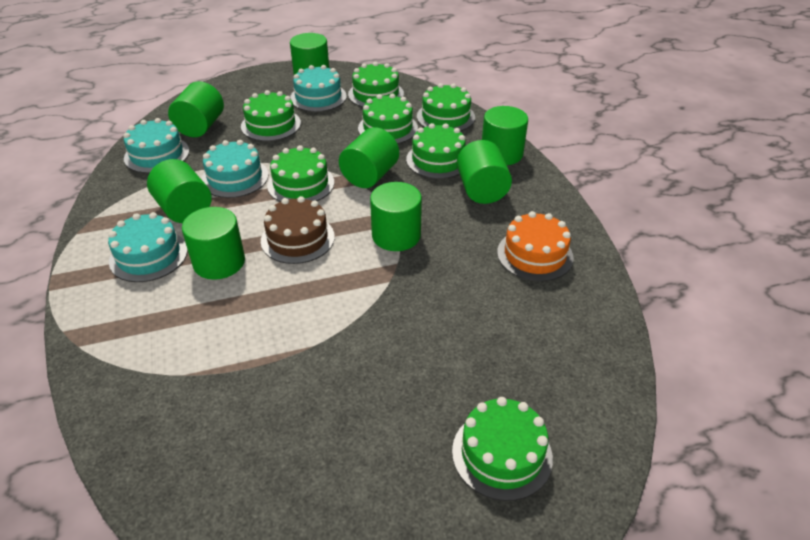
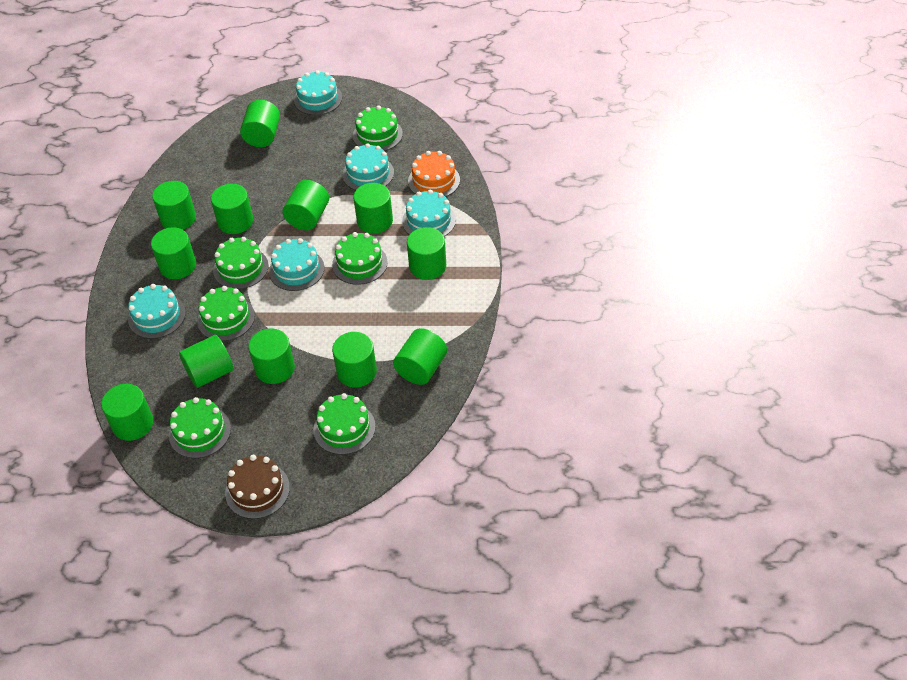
green cake: [241,90,301,141] [267,145,334,202] [348,62,404,107] [358,94,418,144] [406,123,466,179] [417,83,475,131] [452,397,553,501] = 7 -> [169,397,231,458] [197,286,255,341] [213,237,269,289] [313,393,376,455] [332,232,388,285] [353,105,403,151] = 6
green cylinder: [147,159,212,223] [168,81,224,137] [182,207,245,280] [290,33,329,75] [339,127,399,188] [370,182,422,251] [457,140,512,204] [482,106,528,165] = 8 -> [101,384,153,441] [151,227,196,279] [152,181,196,230] [179,335,234,388] [211,184,253,234] [240,100,280,147] [248,328,295,384] [283,180,329,230] [332,332,377,388] [354,183,393,234] [393,328,447,385] [407,227,446,280] = 12
turquoise cake: [108,212,188,282] [123,118,189,173] [201,140,268,198] [290,65,347,112] = 4 -> [128,284,186,339] [269,238,324,291] [294,70,342,115] [343,143,394,190] [402,190,456,237] = 5

